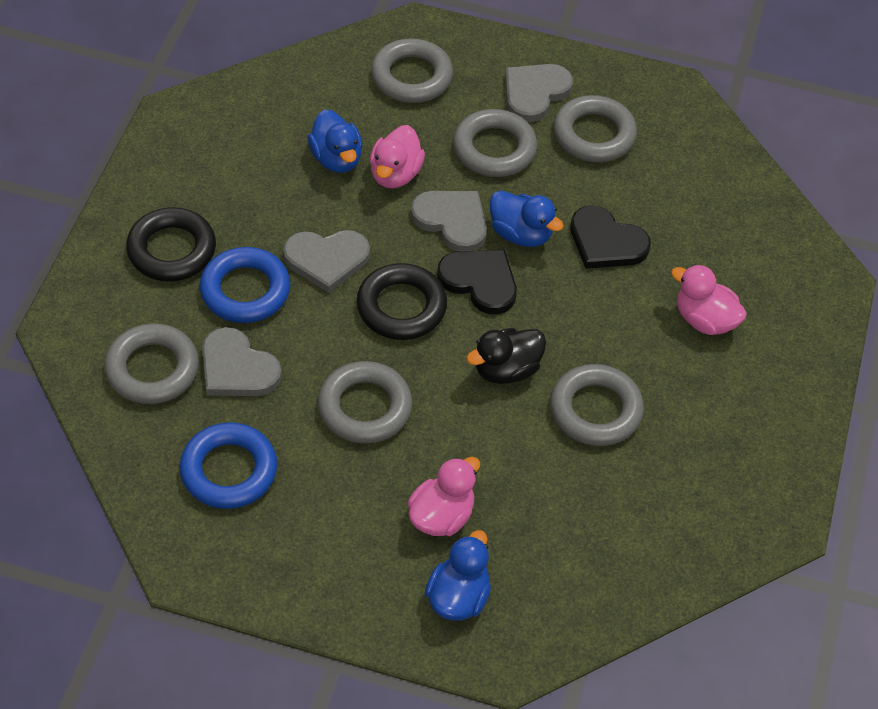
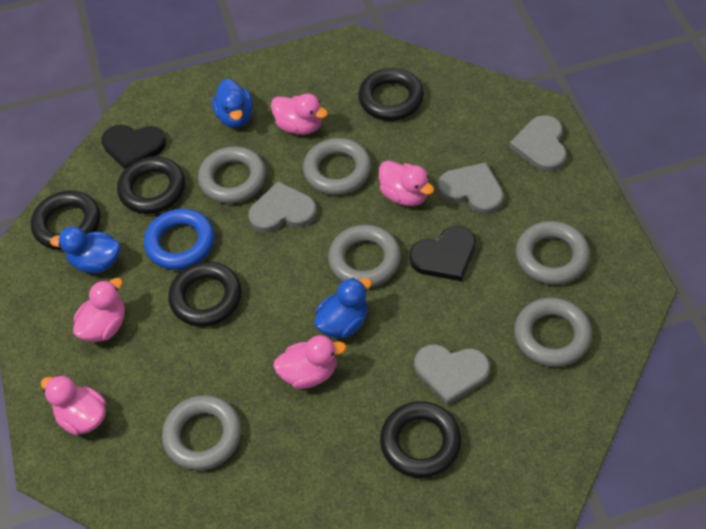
black duck: [466,328,546,384] = 1 -> none = 0
black ring: [126,207,216,282] [356,263,447,340] = 2 -> [31,190,100,250] [117,156,185,214] [168,262,242,327] [358,68,424,121] [380,401,461,478] = 5
blue ring: [180,422,277,509] [199,247,291,323] = 2 -> [144,208,214,270] = 1
pink duck: [370,125,425,188] [408,457,480,536] [671,264,747,335] = 3 -> [41,375,106,435] [73,278,125,342] [271,94,328,135] [273,335,346,389] [379,161,434,206] = 5

